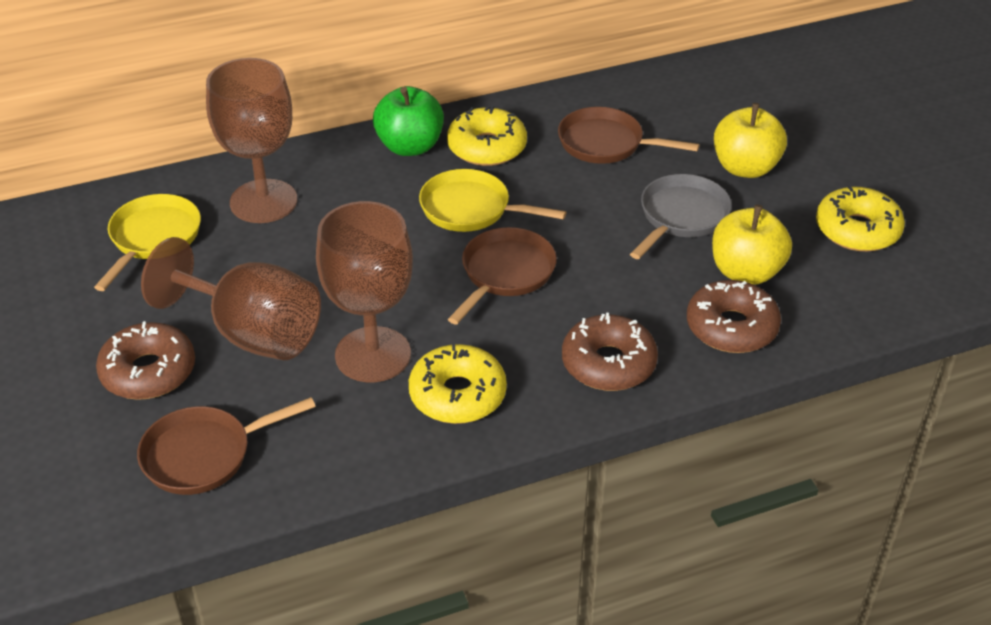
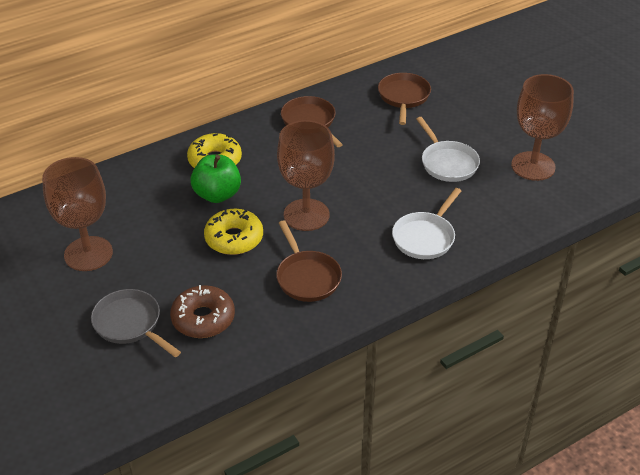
brown donut: [96,321,195,400] [562,313,658,391] [687,280,781,353] = 3 -> [170,285,235,338] = 1
white pan: none = 0 -> [392,188,461,259] [416,117,480,182] = 2
yellow apple: [712,204,792,285] [714,103,787,178] = 2 -> none = 0
yellow donut: [409,343,507,424] [447,106,527,166] [816,185,905,252] = 3 -> [187,133,242,168] [204,209,263,255] = 2
yellow pan: [94,194,201,291] [419,169,566,232] = 2 -> none = 0

